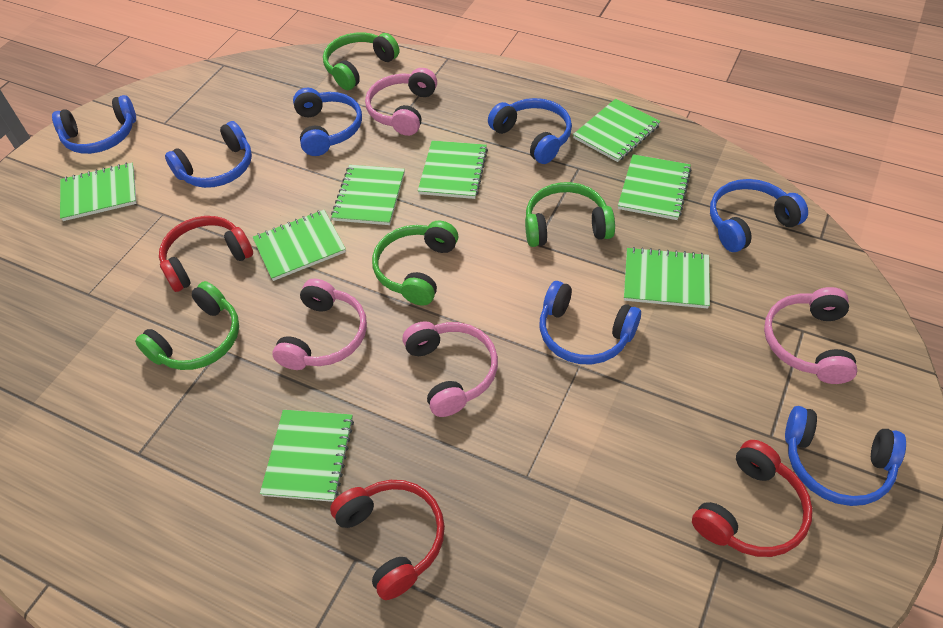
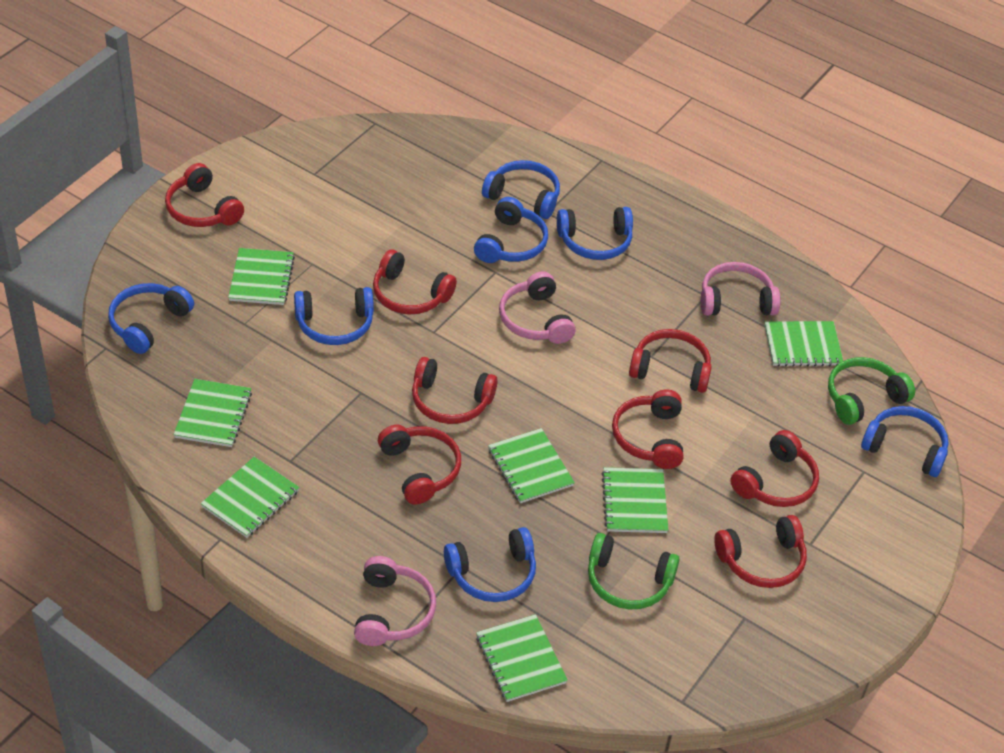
green headphones: [135,281,239,370] [323,32,399,90] [372,220,458,305] [525,182,615,247] = 4 -> [588,533,680,609] [828,357,915,425] = 2
green notebook: [60,163,137,221] [253,210,346,281] [260,410,354,502] [331,165,405,225] [418,141,488,199] [573,99,661,162] [618,154,692,220] [624,247,710,309] = 8 -> [173,379,252,447] [201,457,300,538] [228,248,295,305] [476,614,568,702] [488,428,575,503] [602,467,668,533] [764,321,843,367] = 7
pink headphones: [272,279,367,370] [365,68,437,136] [403,321,498,417] [764,287,857,384] = 4 -> [354,556,436,646] [499,271,576,344] [701,262,781,316] = 3
red headphones: [159,216,253,292] [330,480,445,600] [692,440,813,557] = 3 -> [165,163,244,227] [373,249,457,314] [378,425,461,504] [412,357,498,424] [612,390,683,469] [629,329,712,393] [714,515,807,588] [730,430,819,507] = 8

